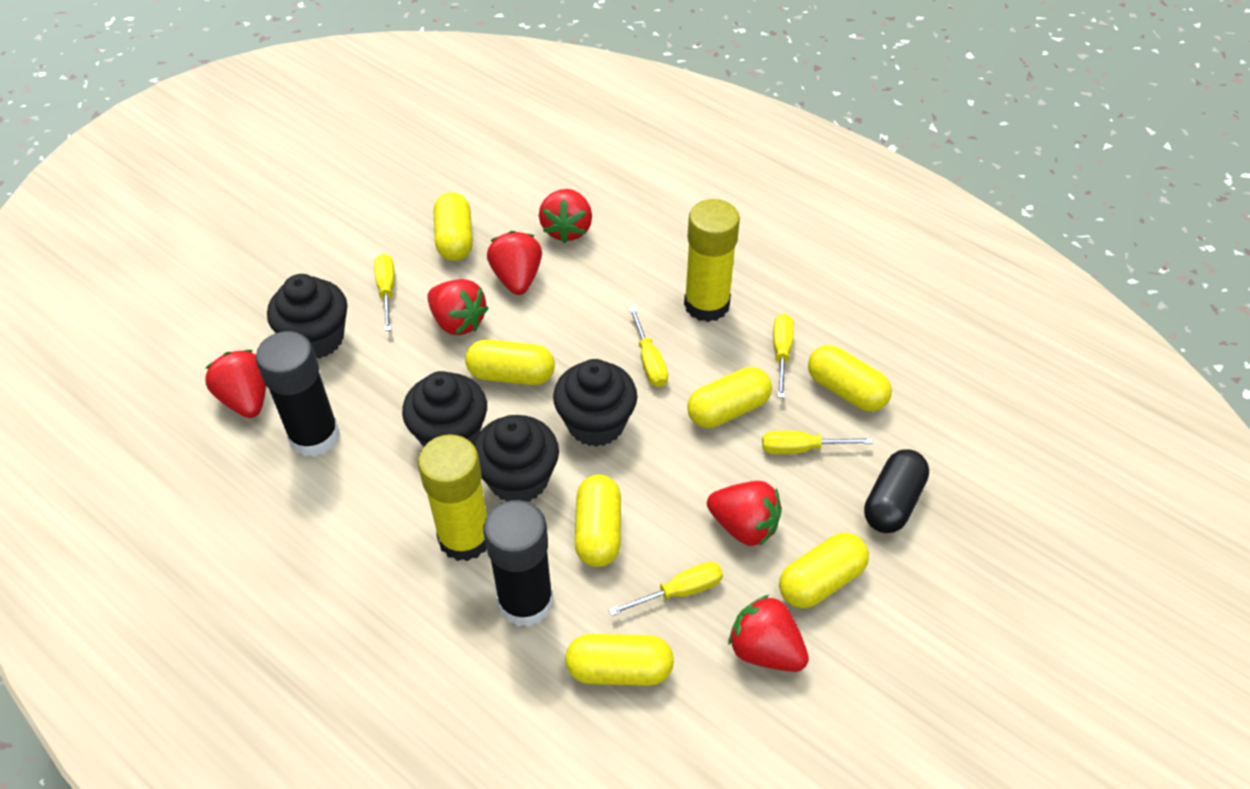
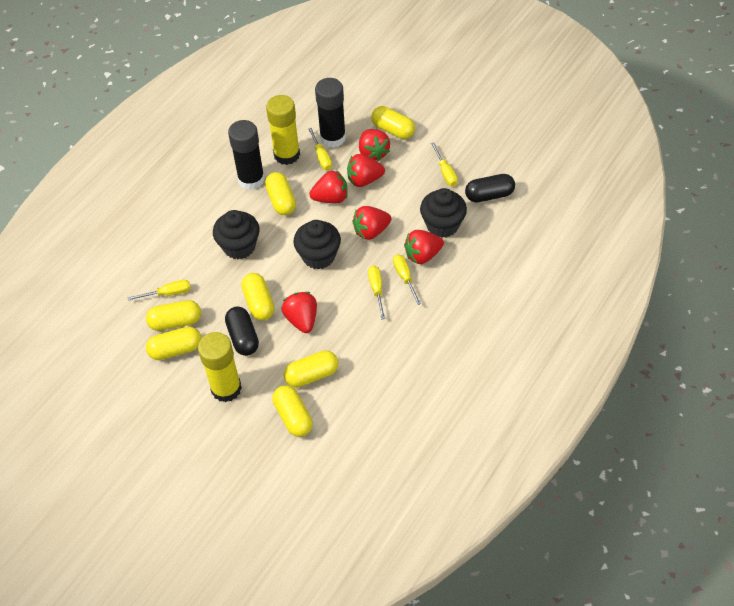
black capsule: [864,449,929,533] = 1 -> [225,307,259,356] [465,174,515,202] = 2
black cupcake: [267,274,348,359] [402,371,487,447] [473,415,559,502] [553,359,637,447] = 4 -> [213,210,260,259] [293,220,341,270] [420,188,467,238] = 3

